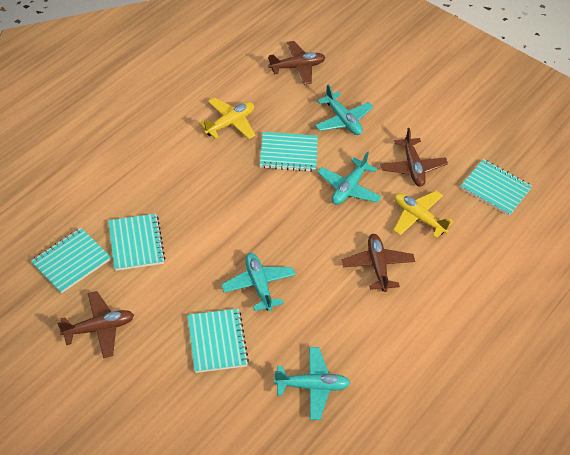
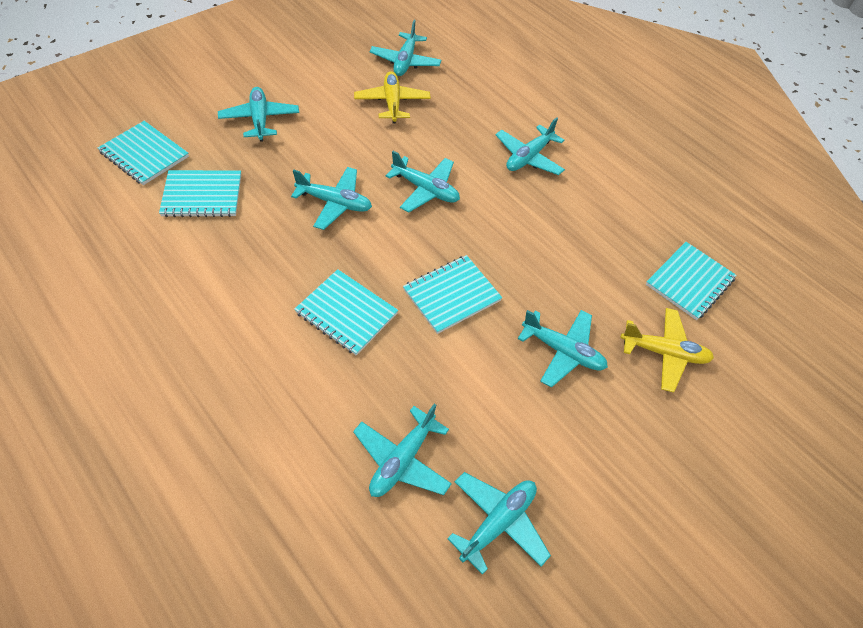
brown plane: [57,291,134,358] [268,41,325,85] [342,234,415,292] [380,128,448,187] = 4 -> none = 0
turquoise plane: [221,253,296,311] [274,347,350,420] [315,85,373,135] [318,151,382,205] = 4 -> [218,87,299,142] [291,167,372,230] [353,404,452,497] [369,20,441,76] [386,151,460,212] [447,472,551,575] [495,117,565,175] [518,310,608,388] = 8

